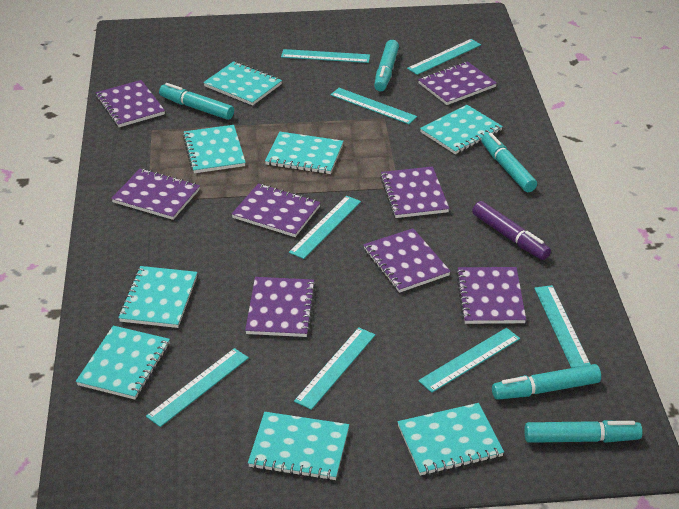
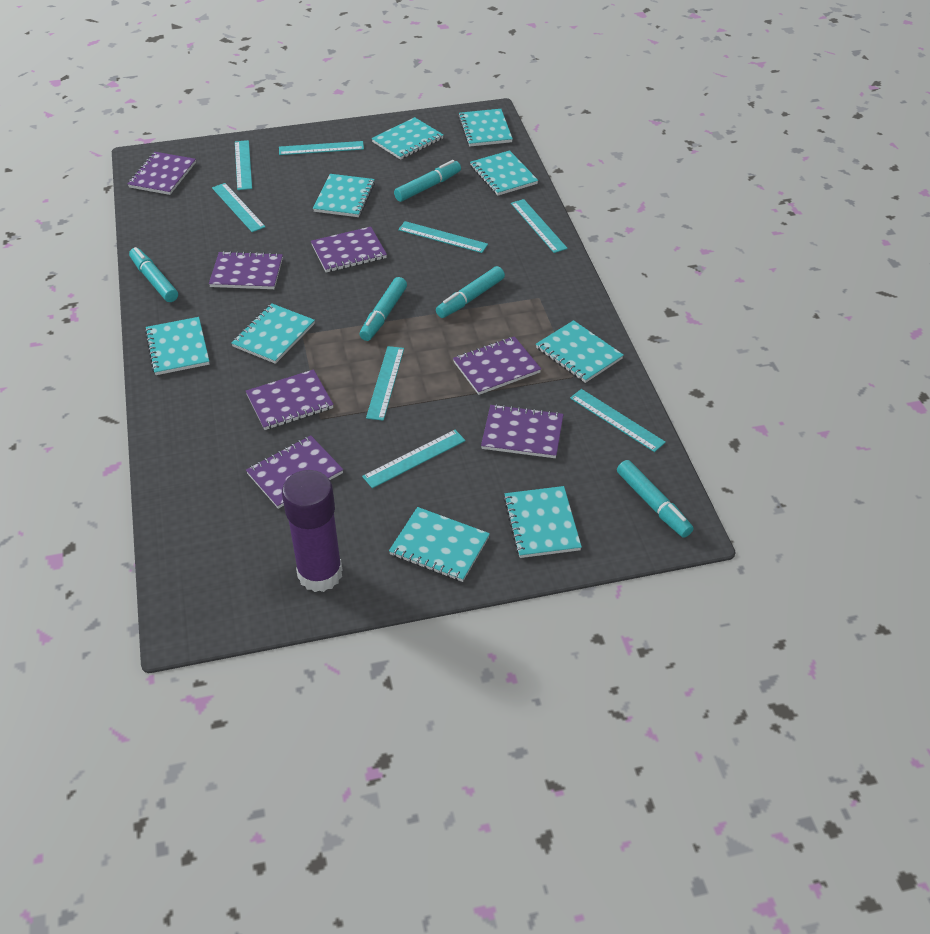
purple glue stick: none = 0 -> [282,470,342,592] = 1
purple marker: [472,201,551,260] = 1 -> none = 0
purple notebook: [96,80,165,127] [111,169,200,220] [232,183,321,237] [245,277,316,337] [363,228,451,293] [380,166,449,218] [418,61,497,105] [456,267,526,324] = 8 -> [128,152,196,195] [209,251,283,289] [246,369,334,430] [246,436,343,509] [311,227,387,273] [453,336,541,395] [481,404,564,458] = 7
turquoise notebook: [76,325,170,399] [118,266,197,328] [183,125,246,173] [203,61,282,105] [248,412,349,480] [265,131,343,174] [397,403,504,476] [420,105,503,154] = 8 -> [145,317,210,375] [231,303,315,364] [313,174,375,217] [372,117,444,160] [389,507,490,582] [458,109,513,146] [470,150,538,196] [503,486,582,558] [536,320,624,383] = 9

